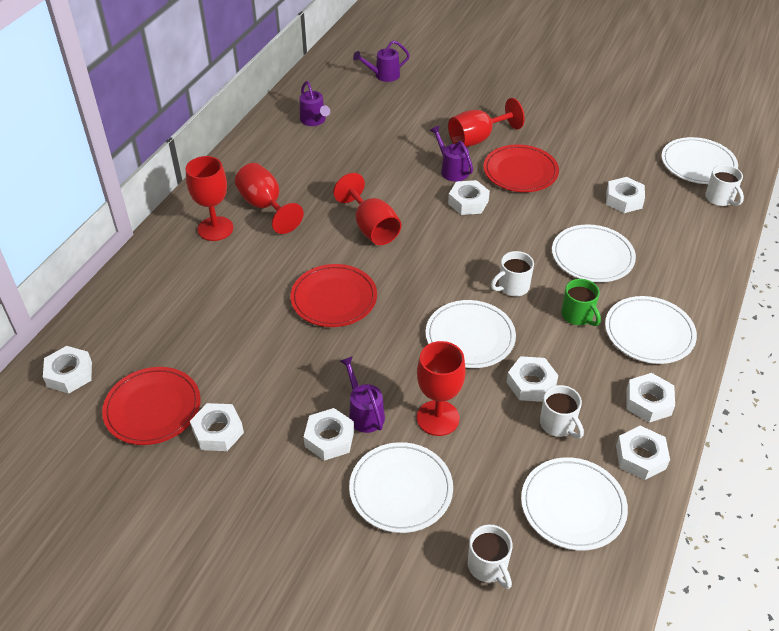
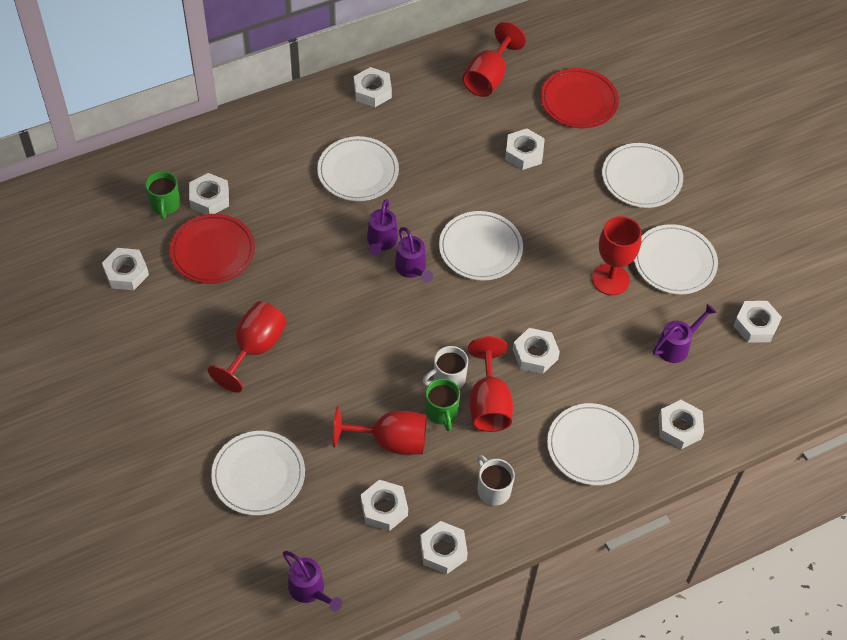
green mug: [561,279,601,326] = 1 -> [145,171,180,219] [425,378,460,431] = 2
red plate: [102,367,201,445] [290,264,377,327] [483,145,559,192] = 3 -> [170,214,255,284] [541,68,619,128] = 2
white mug: [468,525,513,589] [491,251,534,296] [540,385,584,439] [705,165,744,206] = 4 -> [422,346,468,389] [477,455,515,506] = 2
white nut: [43,346,92,393] [190,403,244,451] [304,408,354,461] [448,180,490,215] [507,356,559,402] [606,177,645,213] [616,426,670,480] [626,373,675,423] = 8 -> [102,248,149,290] [189,173,229,215] [354,67,392,107] [361,480,408,531] [420,521,468,574] [505,129,545,170] [513,328,560,374] [658,400,704,449] [733,301,782,343] = 9

